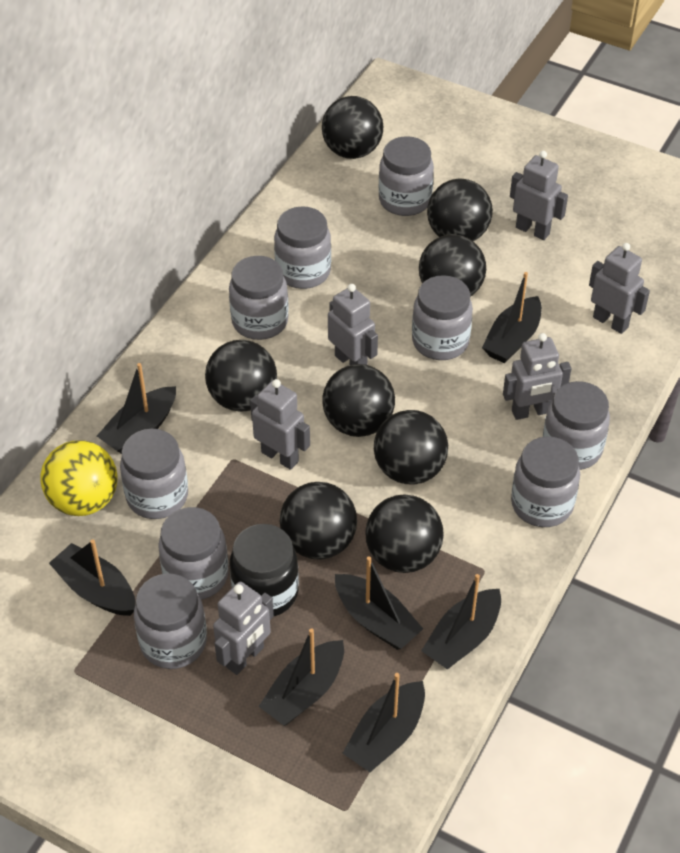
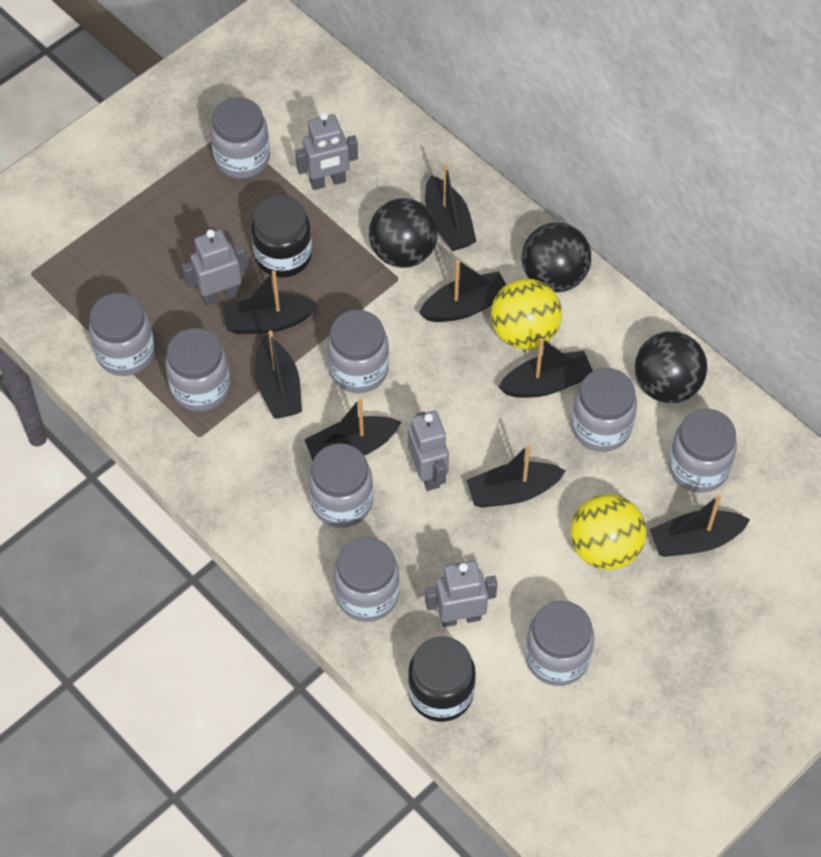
black ball: [205,340,277,412] [280,482,357,560] [322,96,383,159] [322,364,395,437] [365,494,444,573] [374,410,448,484] [419,234,486,297] [427,178,493,241] = 8 -> [369,198,438,268] [522,222,591,292] [635,331,707,403] = 3
black boat: [49,539,135,616] [97,363,176,454] [258,628,344,726] [335,556,423,650] [342,673,425,772] [421,574,501,670] [482,272,542,363] = 7 -> [223,270,318,334] [254,331,302,419] [304,397,401,461] [419,260,506,322] [425,164,476,251] [466,444,566,508] [498,338,593,398] [650,494,750,557] = 8
black jar: [230,524,299,616] = 1 -> [251,195,312,277] [408,636,476,722] = 2
grey robot: [213,582,274,675] [250,379,310,470] [328,284,378,365] [503,333,572,420] [510,151,568,240] [589,243,650,334] = 6 -> [182,229,248,306] [295,112,358,190] [408,411,449,491] [425,560,497,627] = 4
yellow ball: [40,440,117,516] = 1 -> [491,278,562,350] [571,494,646,570] = 2

